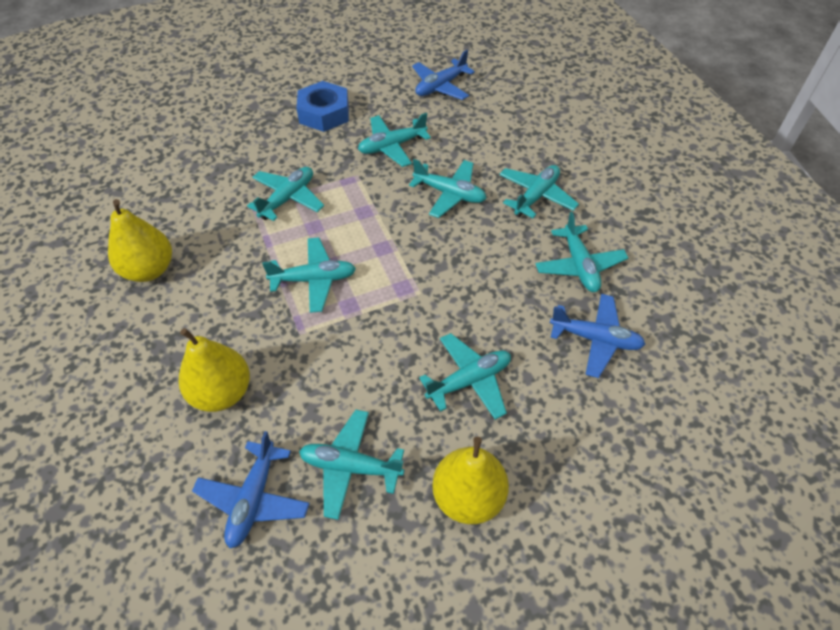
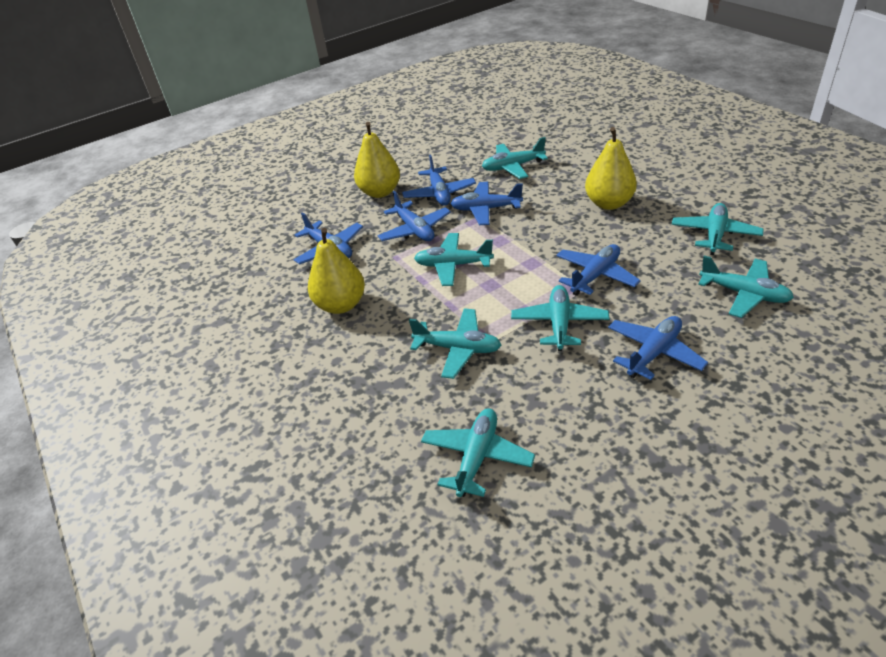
blue nut: [297,81,349,132] = 1 -> none = 0
blue plane: [192,431,310,548] [412,50,475,100] [550,294,646,378] = 3 -> [293,212,363,264] [378,191,451,241] [402,154,476,206] [450,182,523,225] [556,244,641,296] [608,316,708,380] = 6
turquoise plane: [247,167,324,221] [262,237,356,313] [299,410,404,520] [358,113,431,167] [409,159,487,218] [419,333,511,420] [500,165,579,218] [536,212,628,292] = 8 -> [409,308,501,379] [414,233,494,286] [421,409,535,497] [482,137,548,179] [511,285,609,351] [672,203,763,255] [698,256,794,318] = 7

